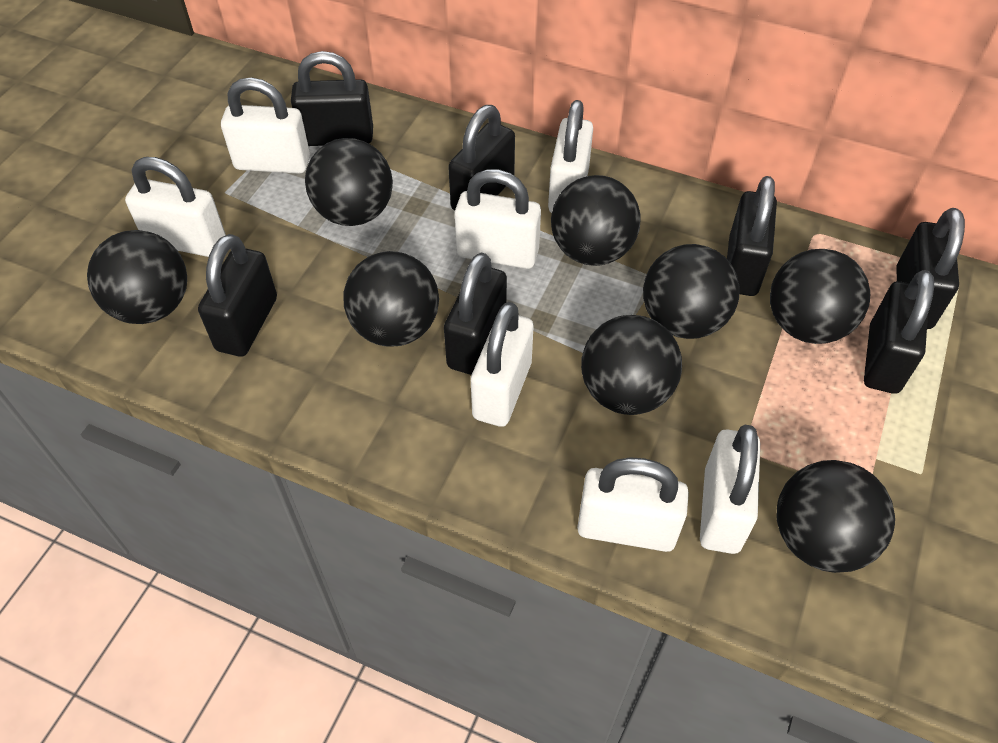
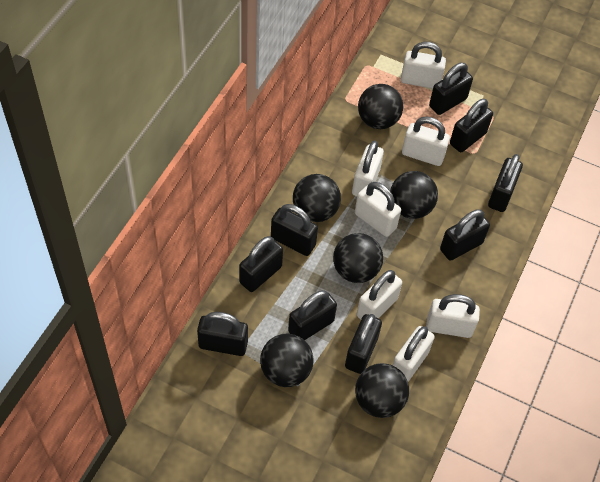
black ball: [87,230,187,324] [305,138,393,226] [344,251,439,347] [551,175,641,266] [581,315,682,415] [643,244,740,339] [770,249,870,344] [777,460,895,573] = 8 -> [260,334,314,387] [293,174,341,222] [333,233,383,283] [355,363,409,418] [358,84,403,129] [390,171,438,219] = 6
black padlock: [198,234,277,357] [291,51,373,146] [444,253,507,375] [448,105,515,211] [727,176,777,296] [864,270,934,394] [896,208,965,329] = 7 -> [197,312,248,356] [239,236,283,292] [271,204,318,256] [288,290,337,340] [345,314,382,374] [429,63,473,115] [440,209,490,261] [450,99,493,152] [488,154,523,212] = 9

